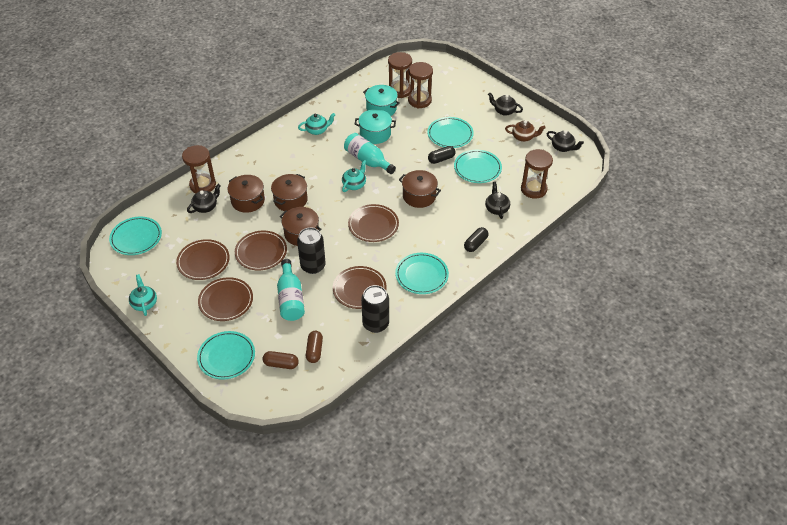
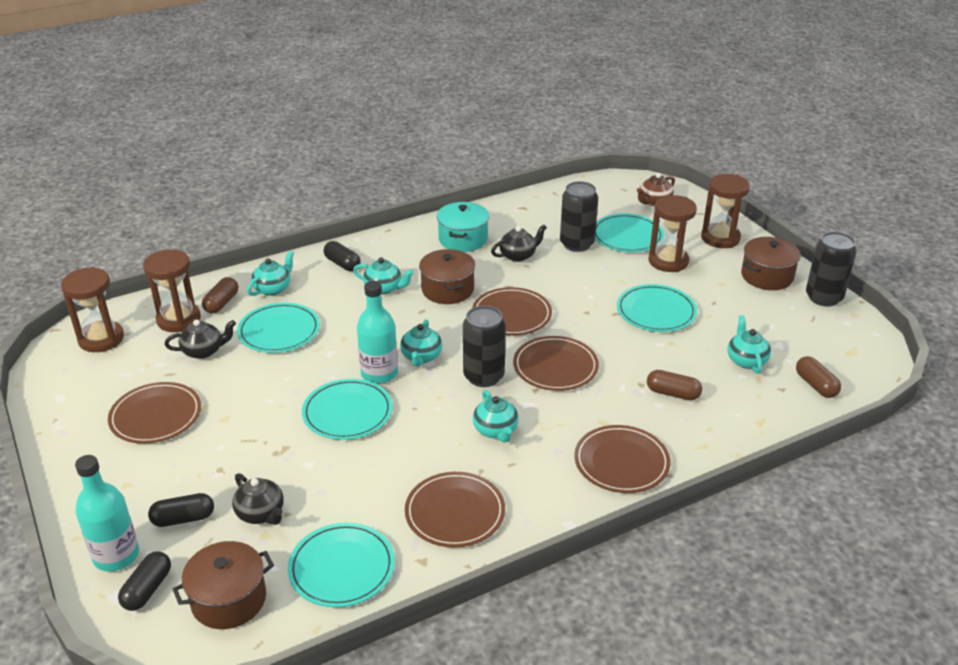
black can: [297,227,326,274] [361,285,389,333] = 2 -> [463,306,506,387] [560,181,598,252] [806,232,856,307] = 3
black capsule: [428,146,456,164] [464,227,488,252] = 2 -> [118,551,171,611] [148,493,214,527] [323,241,361,271] = 3
black teapot: [187,184,221,213] [485,182,510,219] [488,92,523,116] [547,130,584,152] = 4 -> [165,319,236,359] [232,473,284,525] [491,225,547,262] = 3
brown capsule: [263,351,299,369] [306,331,323,363] = 2 -> [202,277,238,314] [647,370,702,401] [796,356,841,398] = 3
brown pot: [228,175,265,213] [271,174,308,211] [280,207,322,246] [399,170,441,208] = 4 -> [173,541,274,629] [419,249,476,304] [741,237,801,290] = 3
turquoise pot: [354,109,396,144] [363,85,400,116] = 2 -> [437,202,489,252] = 1
turquoise teapot: [129,274,157,316] [298,113,335,135] [342,160,366,192] = 3 -> [247,251,294,296] [353,257,414,295] [400,319,442,366] [473,390,519,443] [727,315,771,374] = 5

